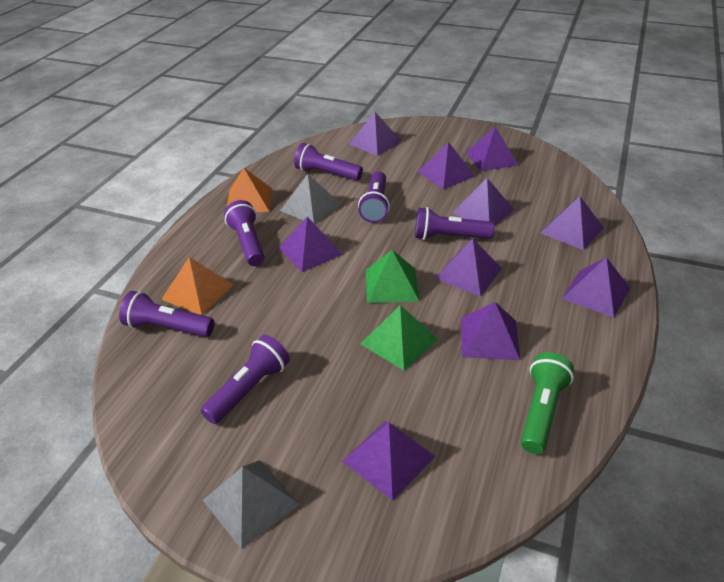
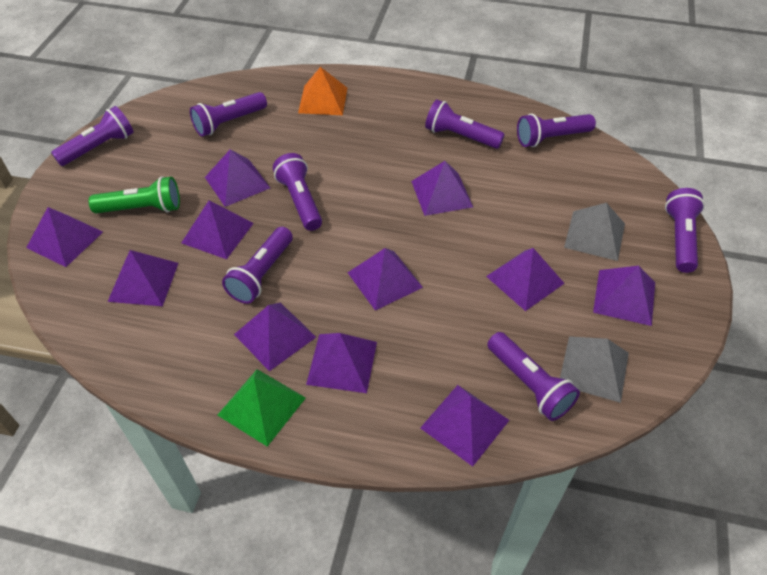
green pyramid: [361,305,438,371] [366,250,419,303] = 2 -> [218,369,306,446] = 1
orange pyramid: [161,257,233,315] [227,168,272,212] = 2 -> [298,67,347,115] = 1
purple flashlight: [119,291,214,337] [200,335,290,424] [224,200,264,266] [294,143,363,181] [358,171,390,223] [415,207,494,240] = 6 -> [51,106,134,166] [190,92,267,137] [222,227,293,304] [273,153,322,231] [425,99,505,149] [487,332,580,421] [517,113,596,147] [665,188,705,273] = 8
purple pyramid: [279,217,343,272] [342,421,435,501] [349,112,402,156] [418,142,475,190] [435,238,502,296] [453,178,514,226] [461,302,520,360] [466,127,518,171] [541,196,604,250] [562,257,630,318] = 10 -> [26,207,103,267] [108,250,178,306] [181,200,254,259] [205,149,270,207] [234,303,316,371] [306,333,377,393] [348,248,423,311] [411,161,473,216] [420,385,509,467] [486,248,565,311] [593,266,655,326] = 11

